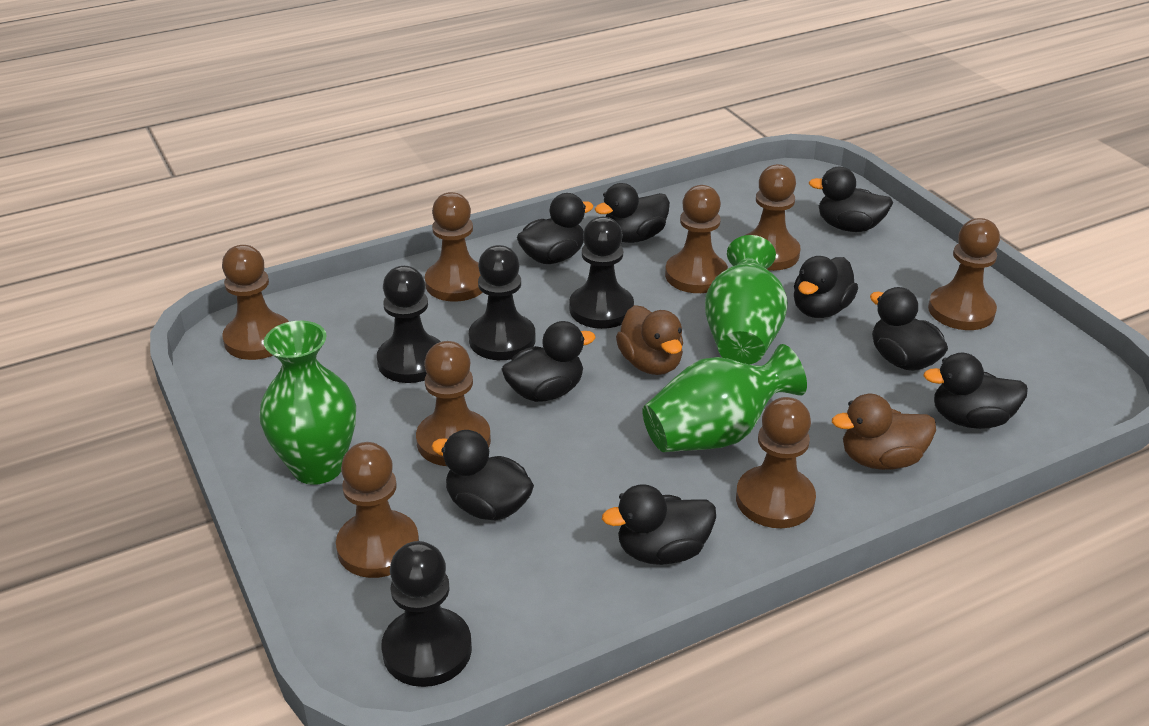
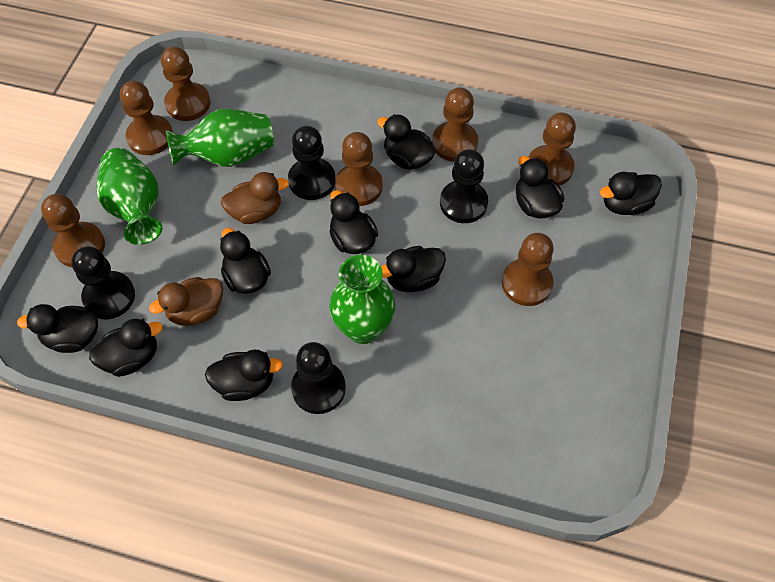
brown pawn: [222,245,289,360] [336,442,419,578] [416,341,491,466] [425,192,483,302] [665,185,728,293] [736,397,816,528] [744,164,800,271] [928,218,1000,330] = 8 -> [41,194,105,267] [120,81,173,155] [161,46,211,121] [335,132,383,206] [432,87,478,162] [502,233,554,306] [529,112,576,186] = 7

